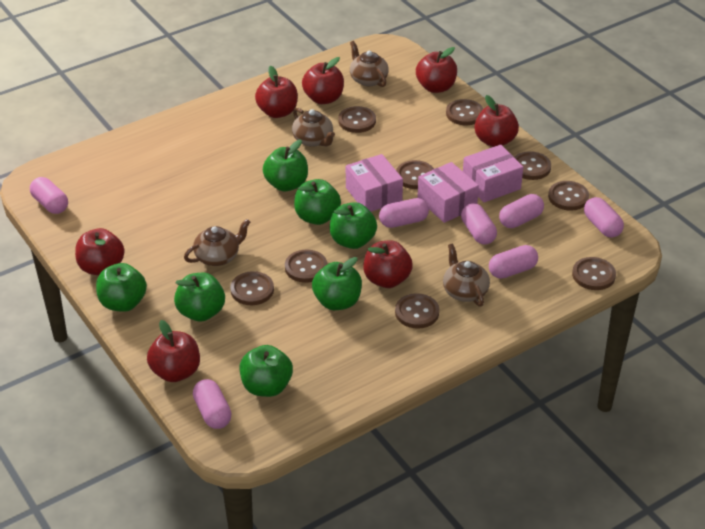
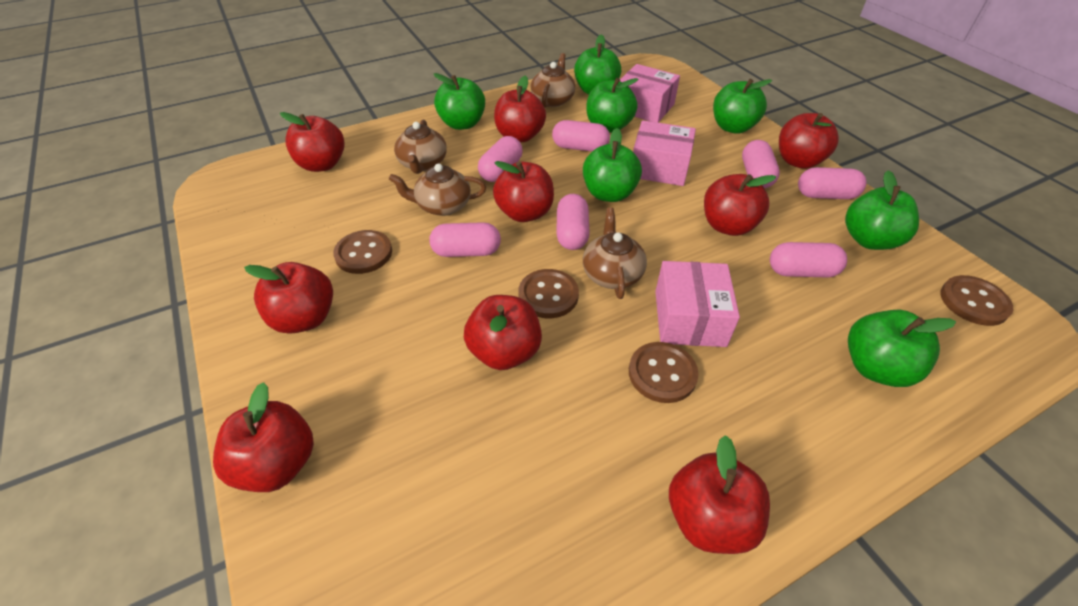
brown button: [230,271,274,305] [285,250,327,283] [338,106,376,133] [395,293,439,329] [396,160,434,189] [446,99,483,125] [514,151,551,180] [548,181,589,210] [572,257,616,290] = 9 -> [333,230,392,274] [518,269,579,318] [629,342,699,403] [940,275,1013,326] = 4
red apple: [75,228,125,275] [147,320,200,382] [255,66,298,118] [302,57,344,104] [363,240,413,288] [416,47,457,93] [474,95,519,147] = 7 -> [213,382,314,492] [244,262,333,333] [280,112,345,172] [464,295,542,370] [493,161,554,222] [494,76,546,142] [669,435,770,554] [704,174,776,236] [779,113,839,169] = 9

